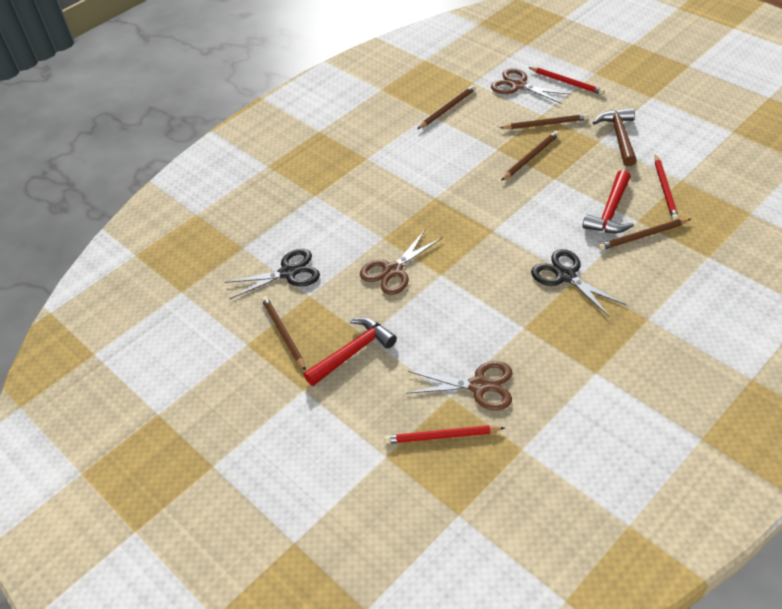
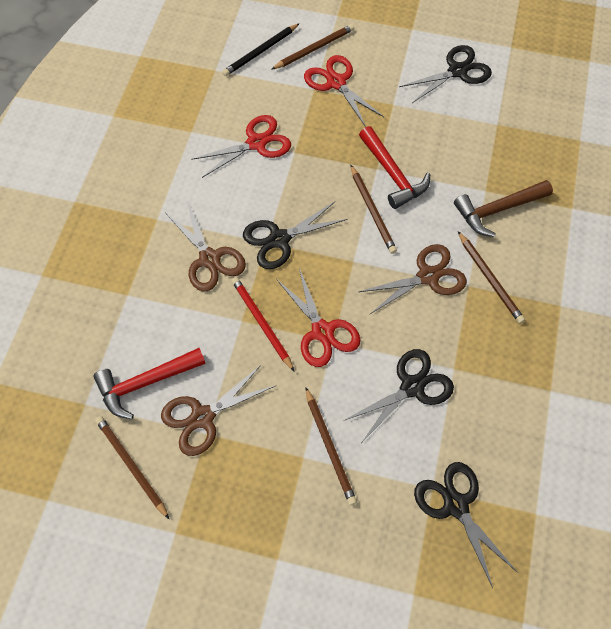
black pencil: none = 0 -> [222,23,300,76] = 1
black scissors: [224,249,320,299] [531,249,626,317] = 2 -> [243,202,348,269] [343,349,454,442] [399,45,492,103] [414,462,518,588] = 4
red pencil: [384,425,505,444] [528,67,605,95] [655,154,679,221] = 3 -> [231,277,295,372] = 1
red scissors: none = 0 -> [191,115,291,178] [276,268,361,367] [304,55,385,127] = 3

